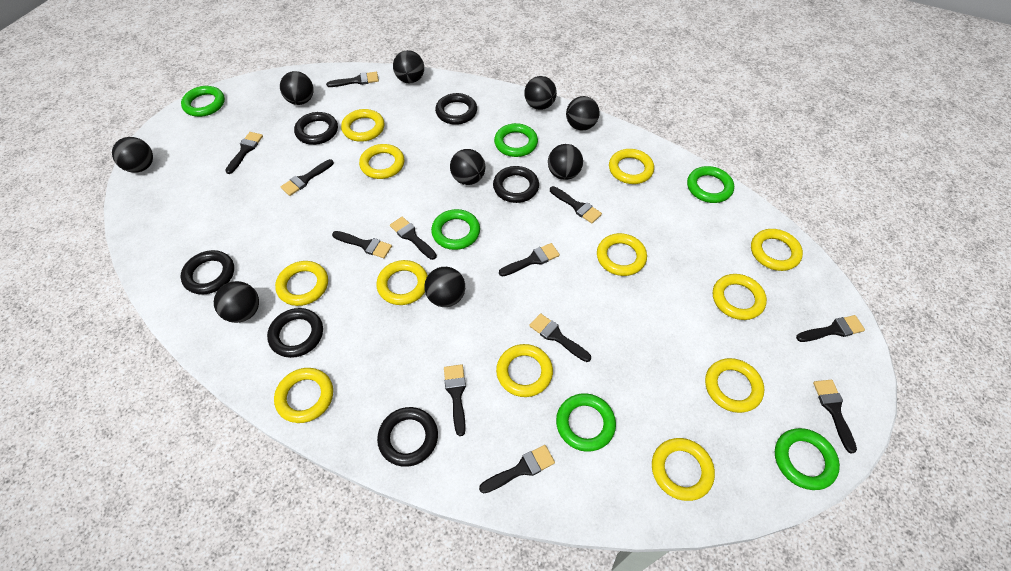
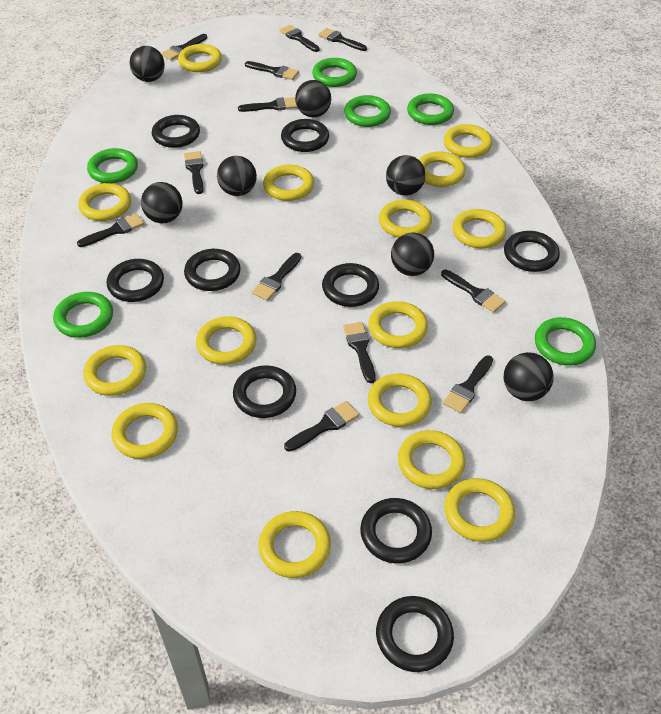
black ball: [112,137,153,173] [214,281,259,323] [280,71,314,105] [393,50,424,83] [424,267,465,307] [450,149,485,185] [524,76,557,110] [548,144,583,180] [566,96,600,131] = 9 -> [129,46,165,82] [141,182,183,223] [217,156,257,196] [295,80,331,117] [386,155,426,196] [391,232,434,276] [504,352,554,401] = 7
black ring: [181,250,234,295] [267,308,323,358] [294,112,338,145] [377,407,438,467] [435,93,477,125] [493,166,539,203] = 6 -> [107,259,164,302] [152,115,200,148] [184,249,241,291] [233,365,296,418] [281,119,329,152] [322,263,379,307] [360,498,432,564] [376,596,454,672] [504,231,560,272] = 9
yellow ring: [274,368,333,423] [275,261,328,306] [341,109,384,142] [359,144,404,179] [377,260,428,305] [496,344,553,397] [597,233,647,276] [609,149,654,184] [652,438,715,501] [705,358,764,413] [713,274,767,320] [751,229,803,271] = 12 -> [78,183,131,221] [83,345,146,396] [112,403,178,459] [178,44,222,72] [196,316,256,365] [258,511,331,578] [263,165,314,201] [368,301,428,348] [368,373,432,427] [379,200,432,238] [398,430,465,489] [419,151,466,187] [443,124,492,158] [444,478,515,542] [452,209,507,248] = 15

